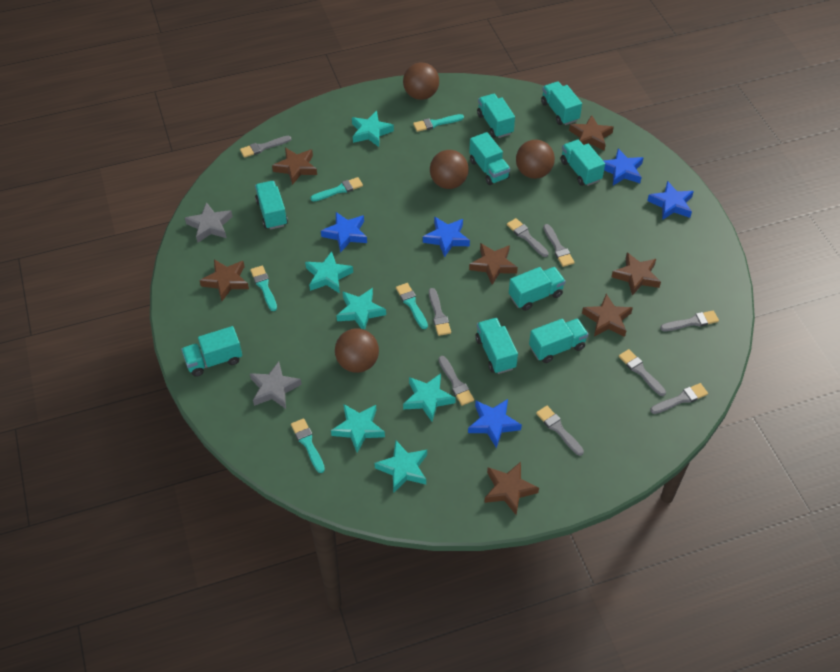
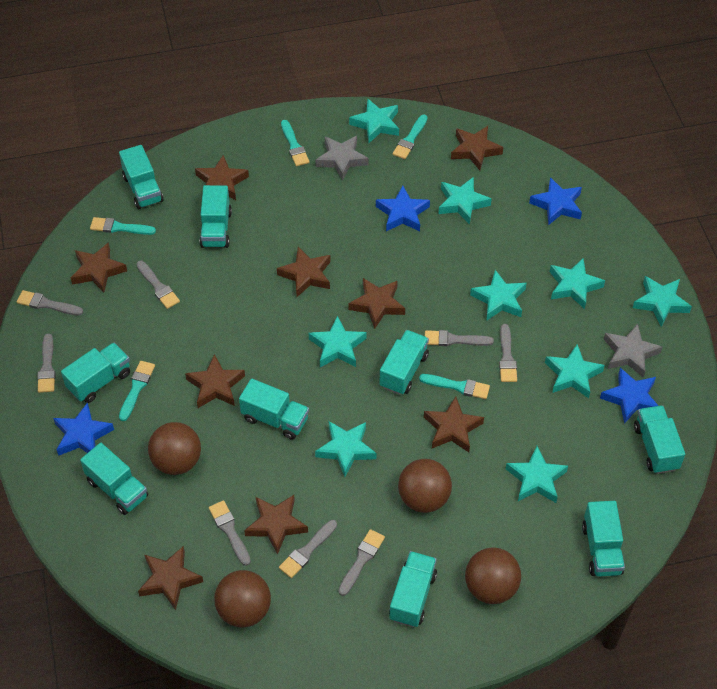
blue star: [321,212,367,253] [423,217,470,257] [468,399,522,448] [603,148,644,186] [647,181,694,220] = 5 -> [53,402,114,456] [376,186,430,232] [529,177,582,225] [600,368,659,424] = 4
brown star: [199,259,249,301] [272,148,317,185] [469,243,518,285] [484,462,539,515] [569,115,614,151] [582,294,633,337] [612,253,661,296] = 7 -> [71,242,127,293] [138,546,203,610] [185,354,245,408] [195,155,249,200] [244,495,308,555] [277,247,331,297] [348,278,405,329] [424,396,484,452] [451,126,503,170] = 9
grey brush: [240,136,291,158] [429,288,451,336] [438,356,474,406] [507,218,549,257] [536,406,584,456] [543,224,575,267] [619,349,666,396] [650,383,708,414] [660,310,719,331] = 9 -> [17,290,83,316] [37,333,56,393] [136,261,180,309] [209,500,251,566] [279,520,337,578] [338,529,385,596] [425,330,494,346] [499,324,517,382] = 8
turquoise star: [305,251,353,293] [331,404,385,453] [336,288,386,330] [352,111,394,147] [375,441,427,493] [403,374,456,422] = 6 -> [309,316,367,367] [315,421,376,477] [349,99,399,143] [438,177,492,225] [470,270,527,321] [506,446,568,503] [545,344,605,398] [550,258,605,309] [633,276,692,327] = 9

